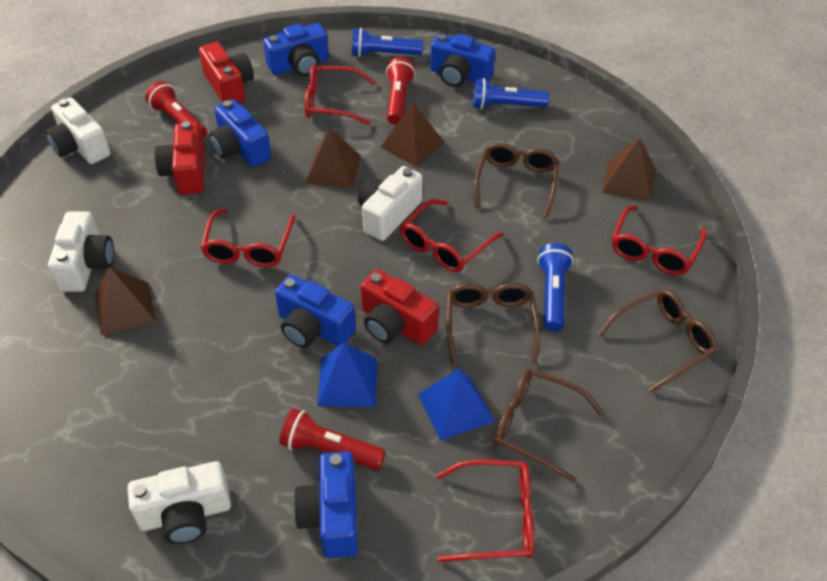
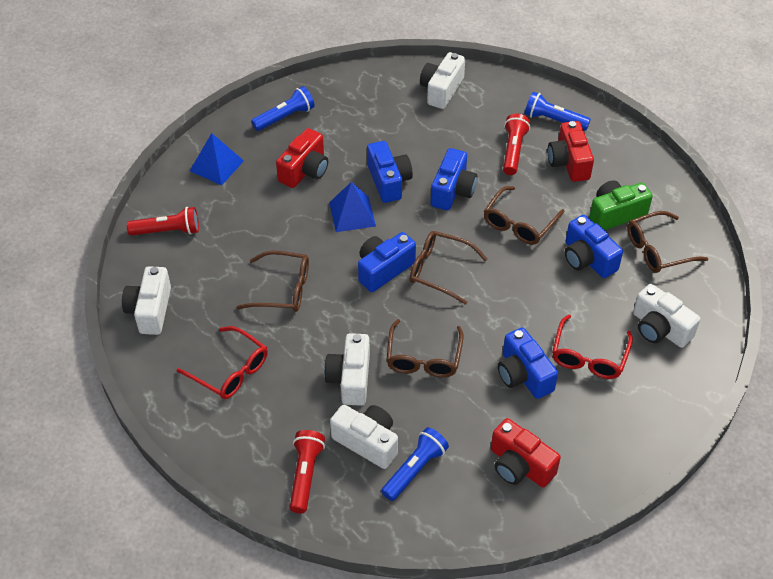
brown glasses: [446,283,540,366] [474,143,559,219] [494,369,604,483] [598,289,718,393] = 4 -> [237,251,309,312] [387,319,463,378] [410,231,487,305] [484,186,564,245] [627,211,708,273] = 5
brown pyramid: [95,267,156,335] [306,127,361,188] [381,102,445,167] [602,138,656,201] = 4 -> none = 0
green camera: none = 0 -> [589,180,653,230] = 1
red glasses: [200,208,295,267] [305,65,376,125] [400,199,504,272] [436,459,534,562] [612,206,707,275] = 5 -> [177,326,268,399] [552,314,633,379] = 2
white camera: [46,97,110,164] [48,212,114,292] [127,461,231,544] [358,166,423,241] = 4 -> [122,266,171,335] [324,333,370,406] [330,405,398,469] [420,52,465,109] [633,284,701,348] = 5

